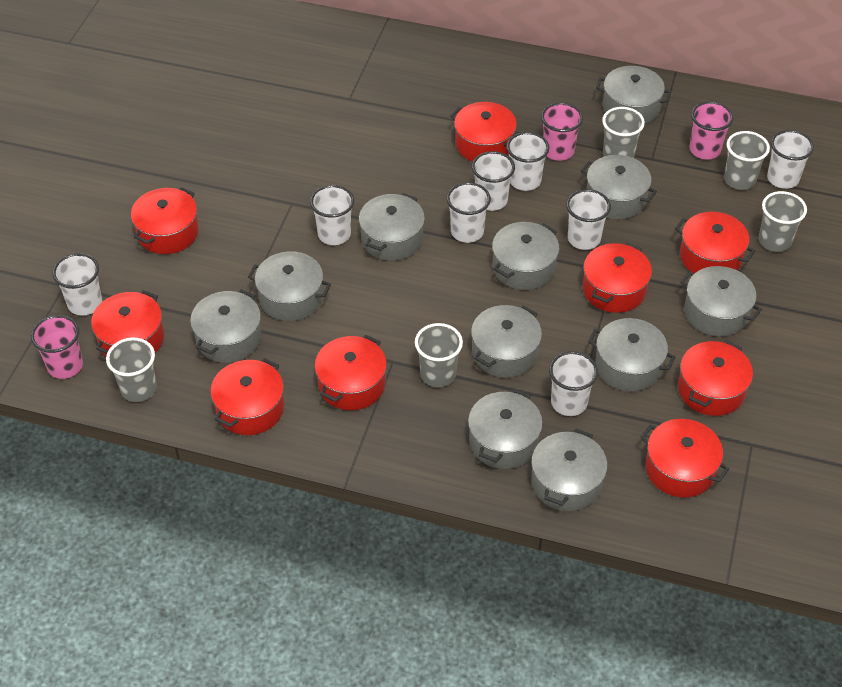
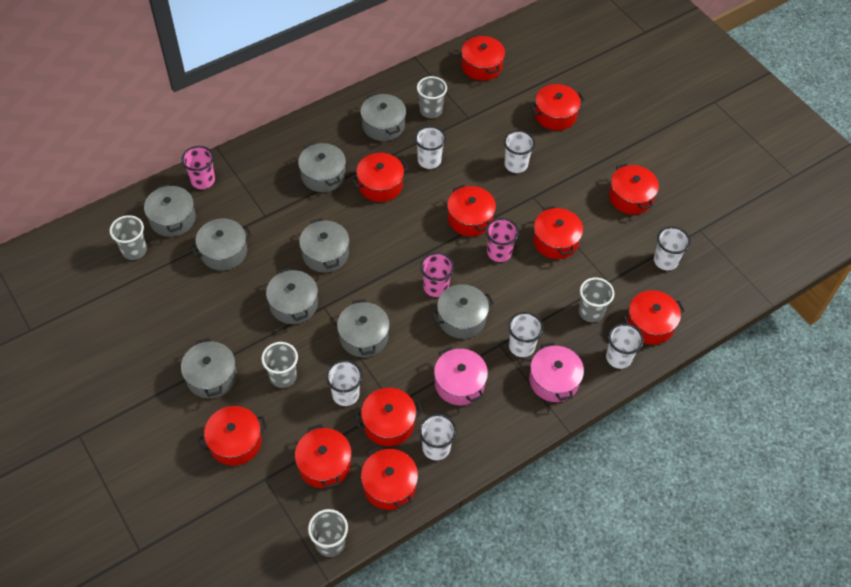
grey pot: [190,290,262,363] [248,251,331,321] [359,193,425,261] [468,389,543,469] [471,305,542,378] [492,222,559,290] [531,428,607,511] [581,155,657,220] [588,318,675,392] [596,66,671,124] [680,266,762,337] = 11 -> [144,184,196,237] [181,338,237,398] [191,218,252,271] [266,268,318,324] [298,142,346,192] [299,218,349,273] [337,299,390,357] [360,93,406,141] [432,284,494,339] = 9
pink pot: none = 0 -> [434,347,488,405] [529,342,584,402] = 2
red pot: [91,290,164,356] [131,187,199,254] [210,358,284,435] [315,335,387,410] [450,102,517,162] [583,242,652,313] [641,419,729,498] [675,212,755,273] [678,340,753,416] = 9 -> [198,406,267,466] [295,424,352,488] [352,153,409,202] [355,388,423,446] [361,446,418,510] [447,184,496,236] [461,35,505,81] [531,84,585,130] [533,206,583,259] [609,163,659,214] [623,290,685,345] = 11
white cup: [52,253,102,316] [310,185,354,245] [446,182,491,243] [472,151,515,211] [506,132,549,191] [549,351,598,416] [566,189,611,250] [767,130,814,189] = 8 -> [326,360,363,406] [415,126,446,169] [419,414,457,460] [504,130,535,173] [508,312,544,357] [606,323,644,369] [654,226,691,270] = 7

